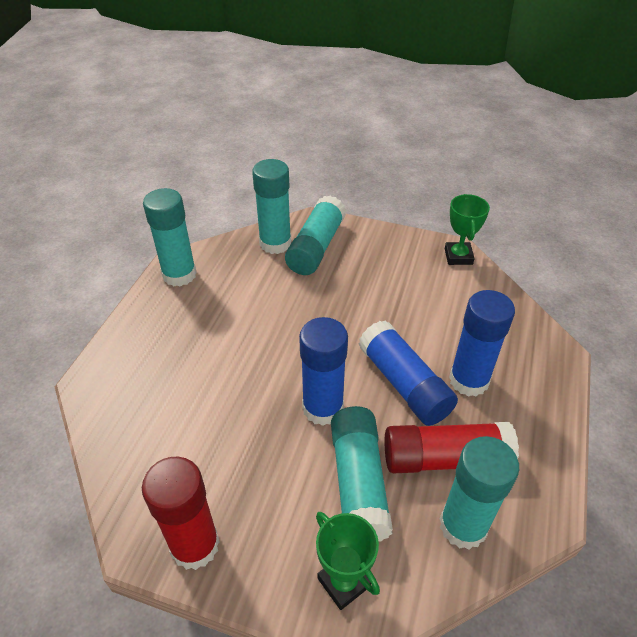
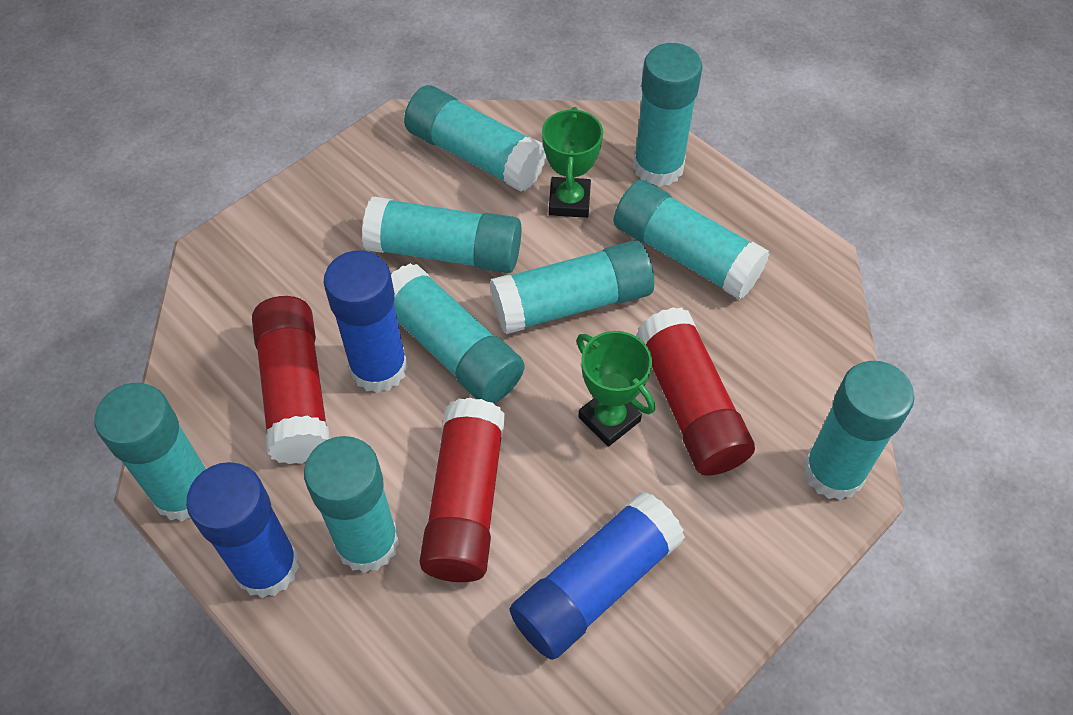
red glue stick: [142,457,220,570] [385,422,519,473] = 2 -> [252,296,330,464] [419,398,505,582] [636,307,755,476] = 3
turquoise glue stick: [143,188,197,287] [252,159,291,254] [285,195,346,275] [331,406,393,542] [440,436,519,550] = 5 -> [95,383,206,521] [304,436,399,573] [362,197,521,273] [391,263,525,403] [404,85,546,192] [490,240,654,334] [614,180,769,300] [633,43,702,187] [804,361,915,500] = 9

